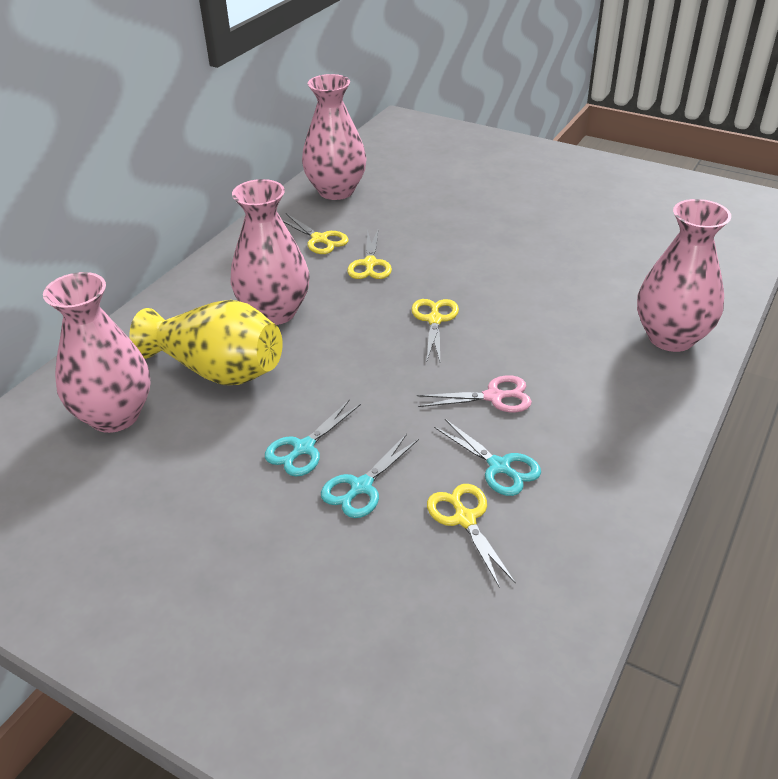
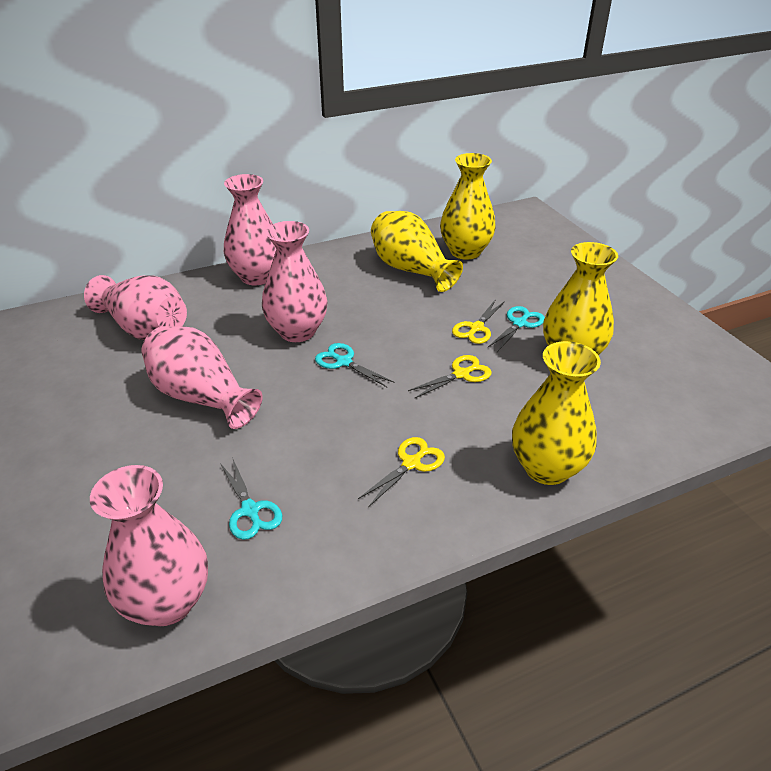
pink scissors: [417,375,532,413] = 1 -> none = 0
pink vase: [43,272,151,433] [230,179,309,325] [302,74,367,200] [637,199,731,352] = 4 -> [84,275,187,340] [90,465,208,626] [141,326,263,429] [224,174,276,285] [262,221,327,342] = 5
yellow scissors: [282,213,349,254] [347,228,392,279] [411,299,459,361] [427,484,516,588] = 4 -> [358,437,445,507] [408,355,492,398] [452,299,505,344] = 3
yellow vase: [129,300,283,385] = 1 -> [371,211,463,292] [440,153,496,260] [512,341,601,485] [543,242,618,355] = 4

